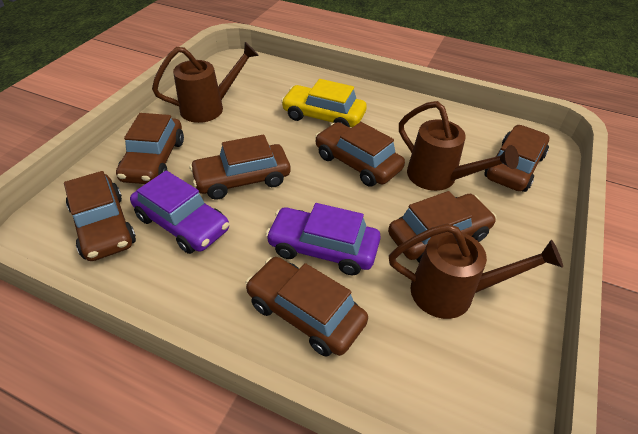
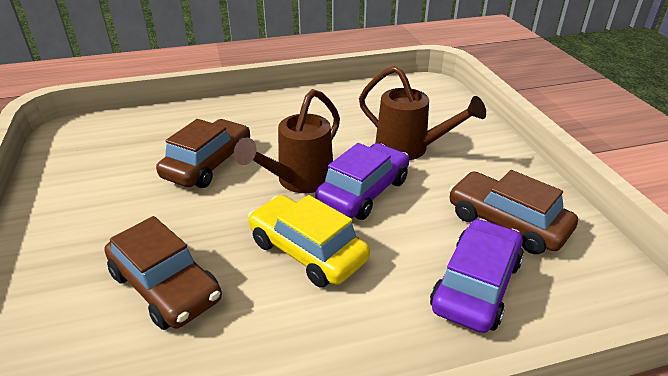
brown car: [64,171,136,261] [116,113,184,184] [189,135,290,200] [245,257,368,357] [315,122,405,187] [388,191,496,263] [484,125,549,192] = 7 -> [105,216,222,330] [156,119,250,188] [449,170,578,254] = 3
brown watering can: [152,42,259,123] [389,224,563,319] [399,101,519,191] = 3 -> [234,89,340,193] [359,66,486,160] = 2

